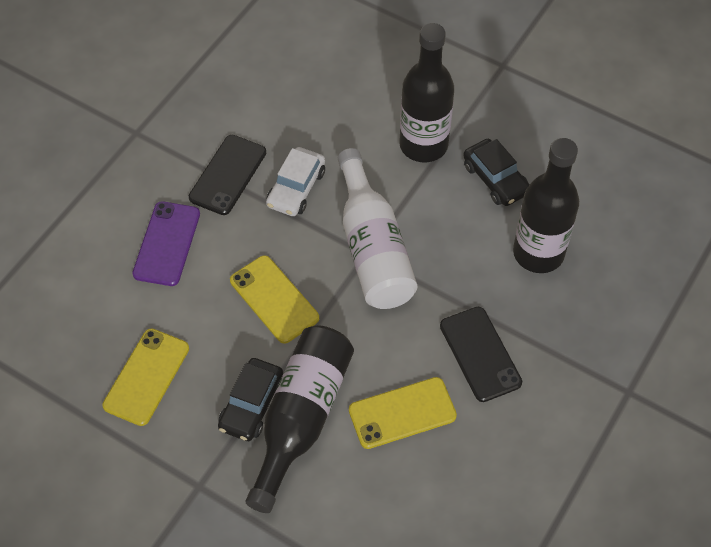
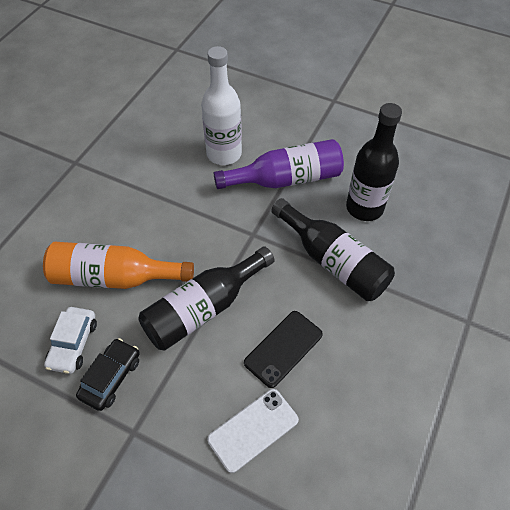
black car: [218,358,283,441] [463,139,530,206] = 2 -> [76,338,140,411] = 1
black phone: [189,135,266,215] [440,307,522,402] = 2 -> [244,311,323,388] = 1
orange bottle: none = 0 -> [43,242,194,289] = 1
purple bottle: none = 0 -> [214,139,344,189] = 1
purple phone: [132,201,200,286] = 1 -> none = 0
white phone: none = 0 -> [207,389,299,473] = 1
yellow phone: [102,328,189,426] [230,255,319,344] [349,377,457,449] = 3 -> none = 0

